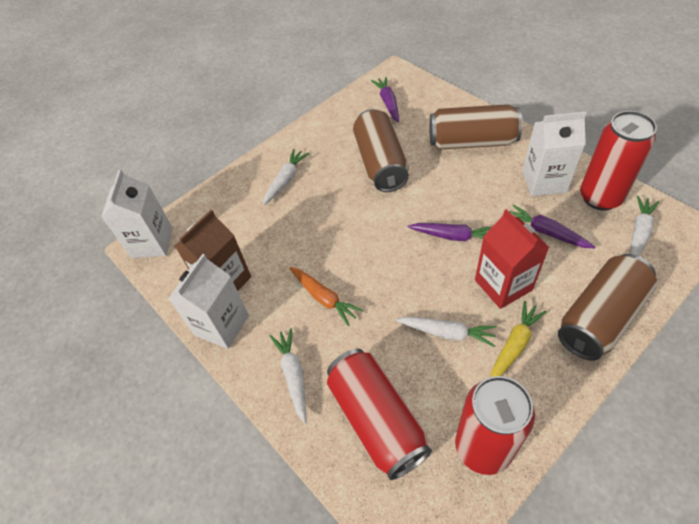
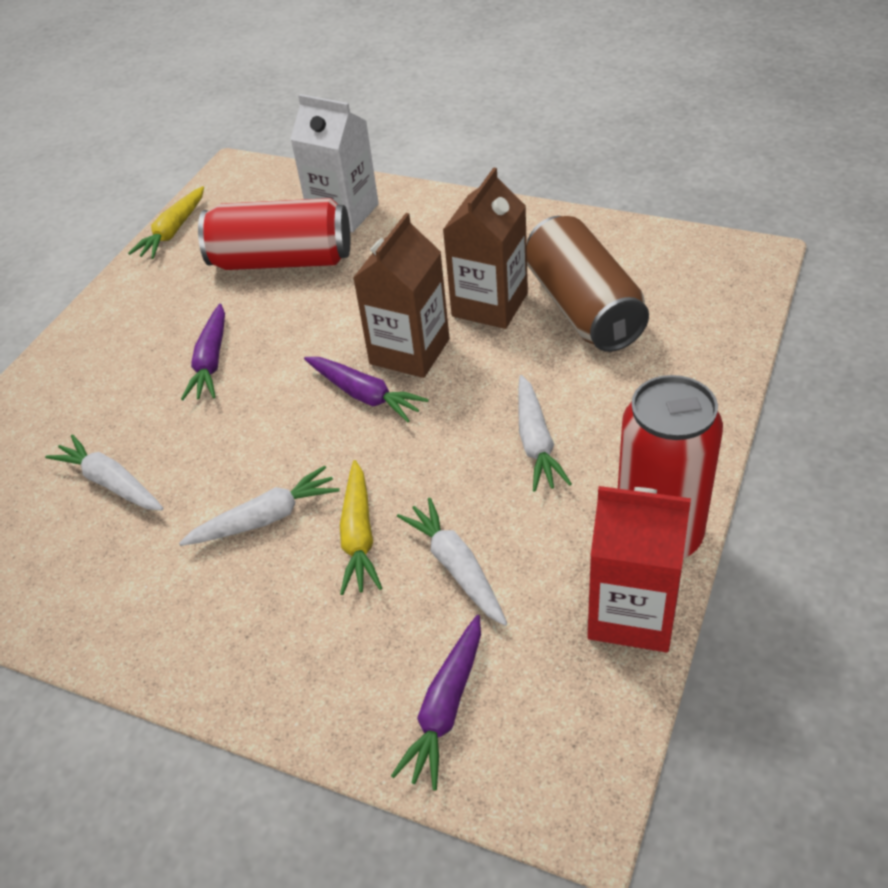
brown can: [353,109,409,192] [429,104,522,150] [558,254,658,361] = 3 -> [527,216,649,352] = 1
brown carton: [175,210,251,291] = 1 -> [353,213,450,378] [443,167,528,329] = 2
orange carrot: [289,267,363,326] = 1 -> none = 0
red can: [327,349,432,480] [455,376,535,475] [580,111,657,211] = 3 -> [198,198,350,270] [618,375,723,559] = 2
white carton: [101,169,173,258] [168,254,249,349] [522,112,586,196] = 3 -> [290,94,379,232] = 1
yellow carrot: [491,301,547,377] = 1 -> [128,186,204,259] [340,460,382,595] = 2

